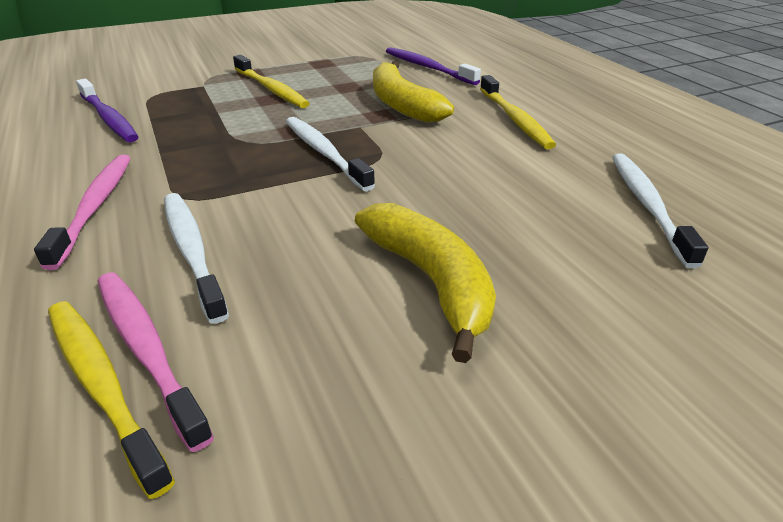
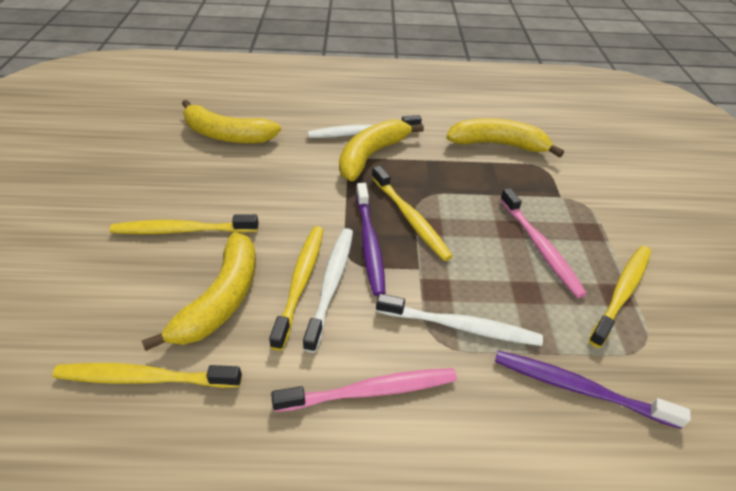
yellow banana: [355,203,496,363] [373,61,454,123] = 2 -> [142,232,256,351] [182,100,281,144] [339,119,424,181] [446,118,564,158] = 4
yellow toothbrush: [48,301,175,499] [233,55,310,108] [480,75,556,149] = 3 -> [52,363,242,388] [110,214,259,234] [269,226,324,351] [372,166,453,261] [589,246,651,348] = 5

